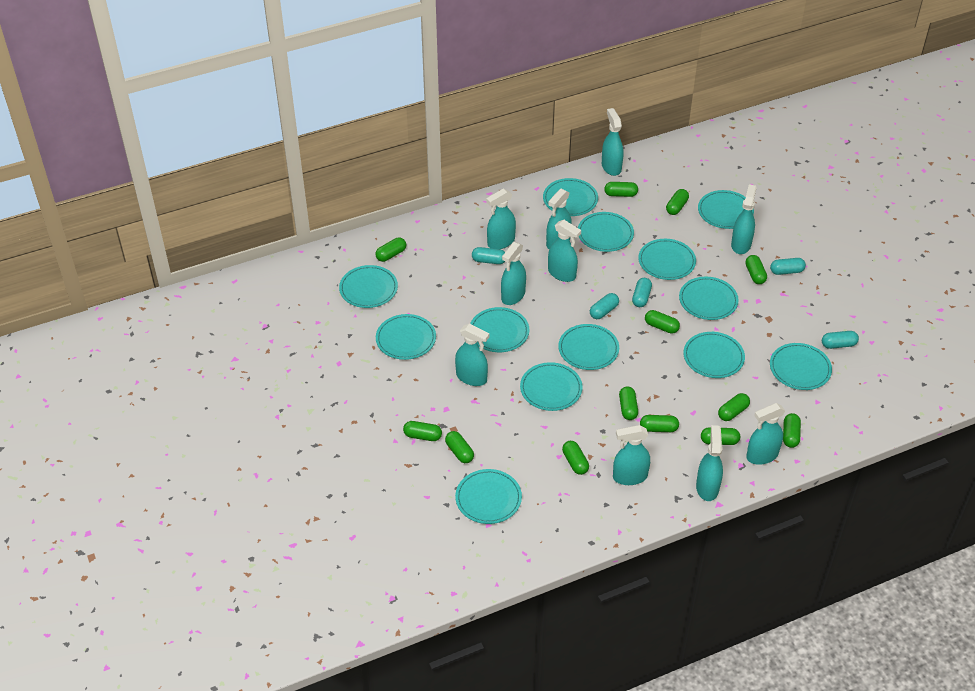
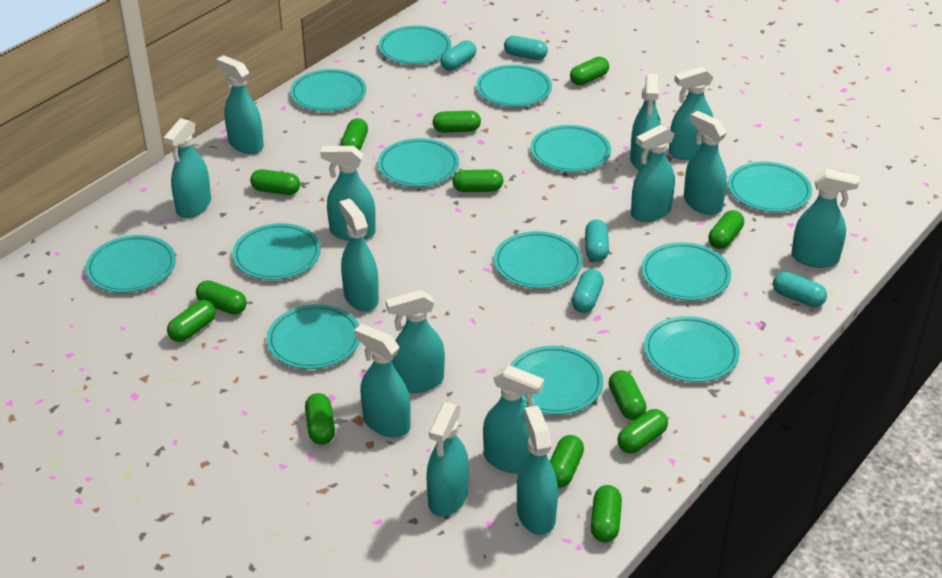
turquoise spray bottle: [455,324,490,386] [486,188,516,249] [501,242,526,305] [546,189,572,249] [548,220,581,282] [602,108,624,176] [613,425,650,485] [696,425,723,501] [731,184,757,254] [746,403,785,465] = 10 -> [163,118,211,218] [216,55,264,154] [320,146,376,241] [339,198,379,312] [354,324,411,437] [386,290,445,393] [426,402,469,517] [483,365,544,474] [517,406,558,535] [630,74,661,170] [631,124,675,222] [669,67,713,160] [684,111,727,215] [791,169,859,268] = 14

